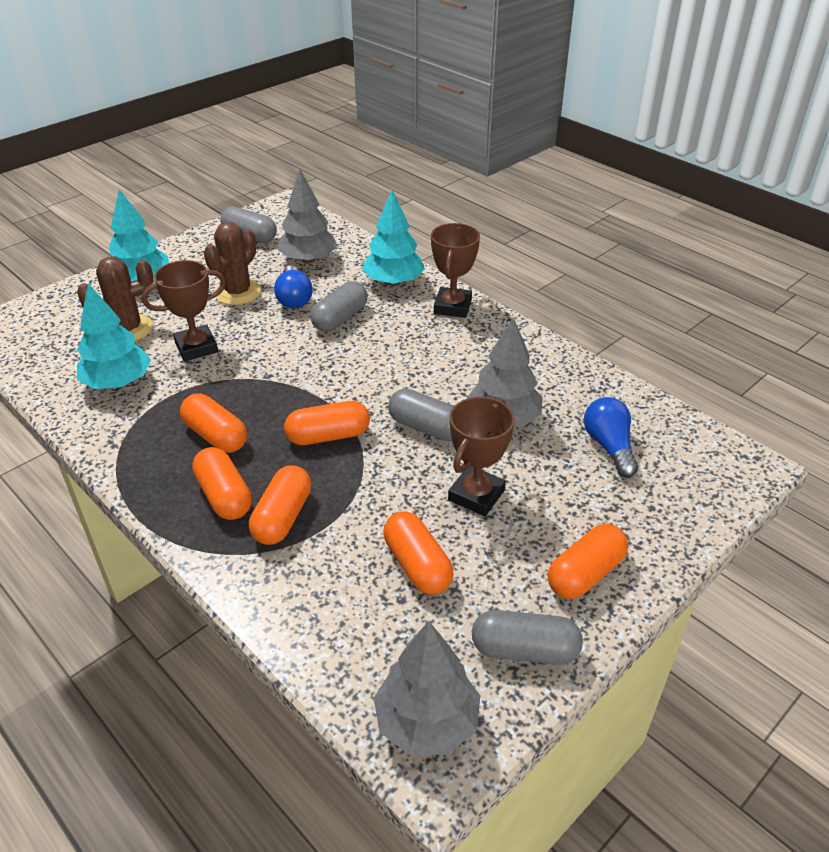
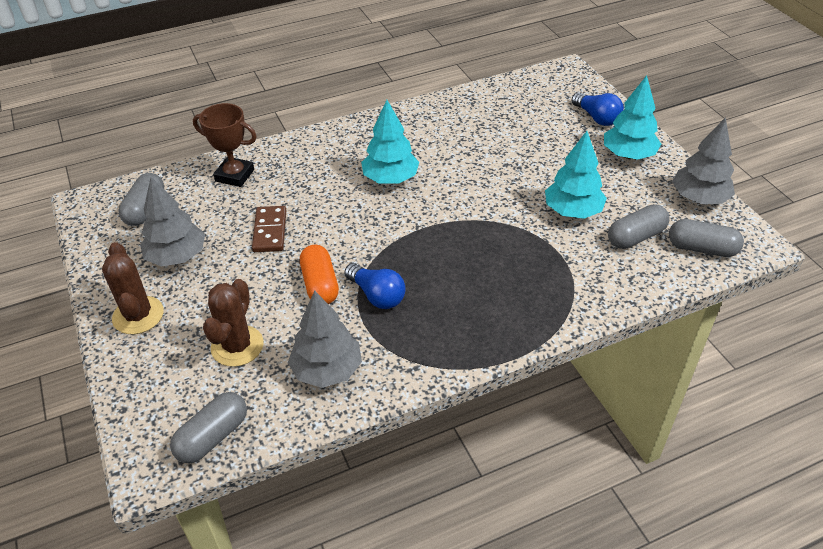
brown domino: none = 0 -> [252,206,286,252] = 1
brown trophy: [142,260,226,361] [431,223,480,318] [448,397,515,516] = 3 -> [193,103,257,187] = 1
orange capsule: [180,394,247,453] [192,447,252,520] [249,465,311,545] [284,401,370,445] [383,511,454,594] [548,524,628,599] = 6 -> [300,244,339,304] = 1

